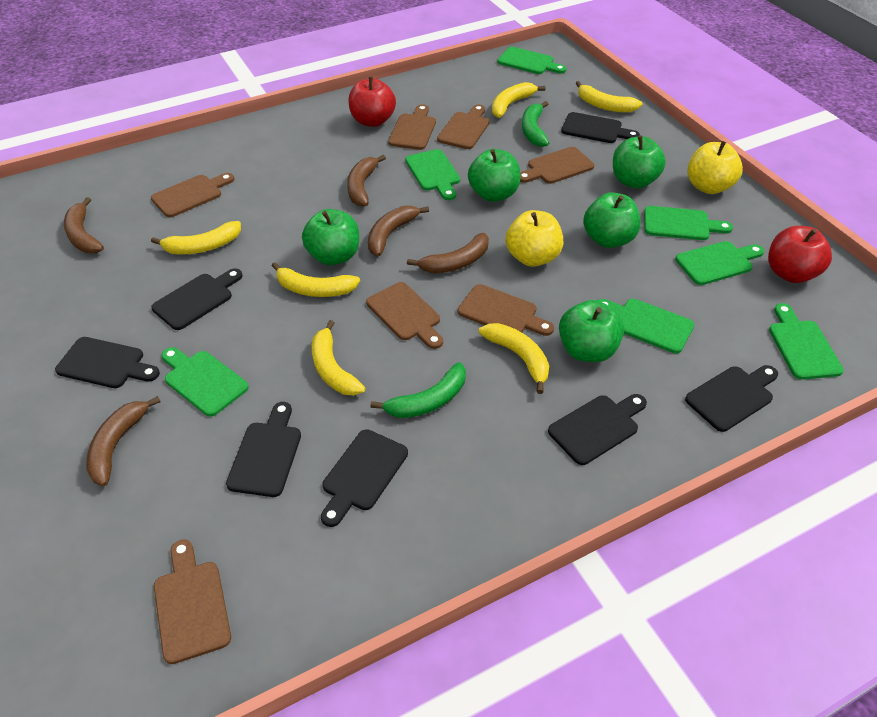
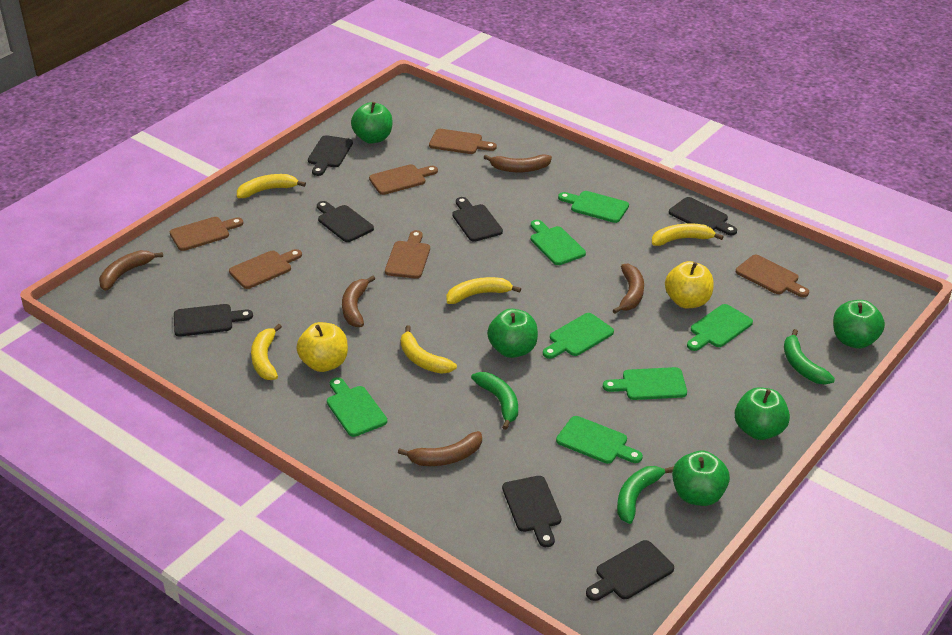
brown cutting board: [151,173,234,217] [154,539,231,664] [366,282,443,349] [388,104,436,150] [437,104,489,149] [458,284,554,336] [520,147,594,184] = 7 -> [170,217,243,251] [229,249,302,289] [369,164,438,195] [385,230,430,279] [429,129,497,154] [736,255,809,297] = 6
green banana: [370,362,466,418] [522,101,549,147] = 2 -> [471,372,518,430] [617,466,674,524] [784,329,835,385] = 3
red apple: [349,77,396,127] [768,226,832,283] = 2 -> none = 0
yellow banana: [151,221,241,254] [271,262,360,297] [312,320,365,396] [479,323,549,394] [492,82,545,118] [576,81,642,113] = 6 -> [237,174,306,198] [251,324,282,380] [401,325,457,374] [446,277,521,304] [652,223,724,246] = 5

